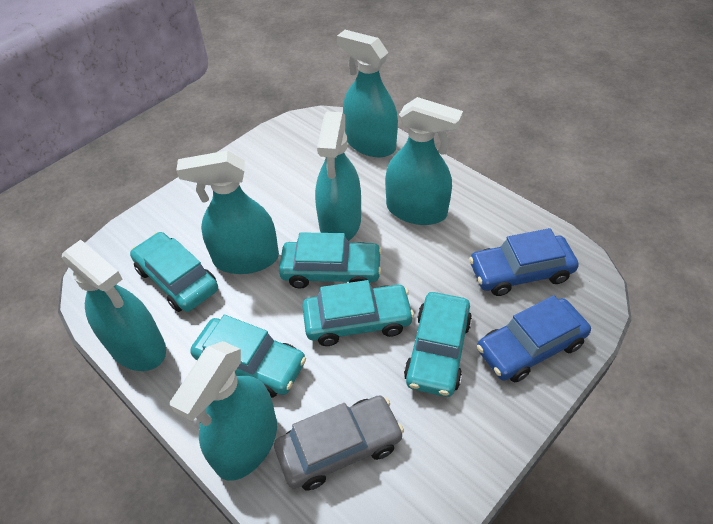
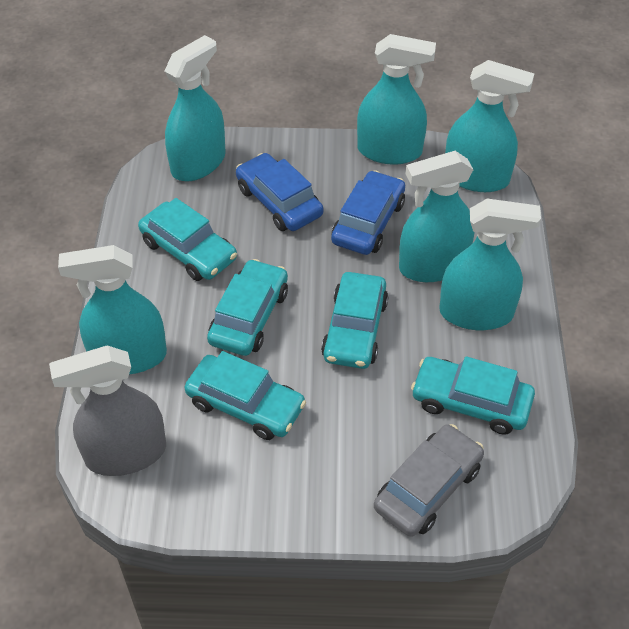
grey spray bottle: none = 0 -> [49,346,166,476] = 1

